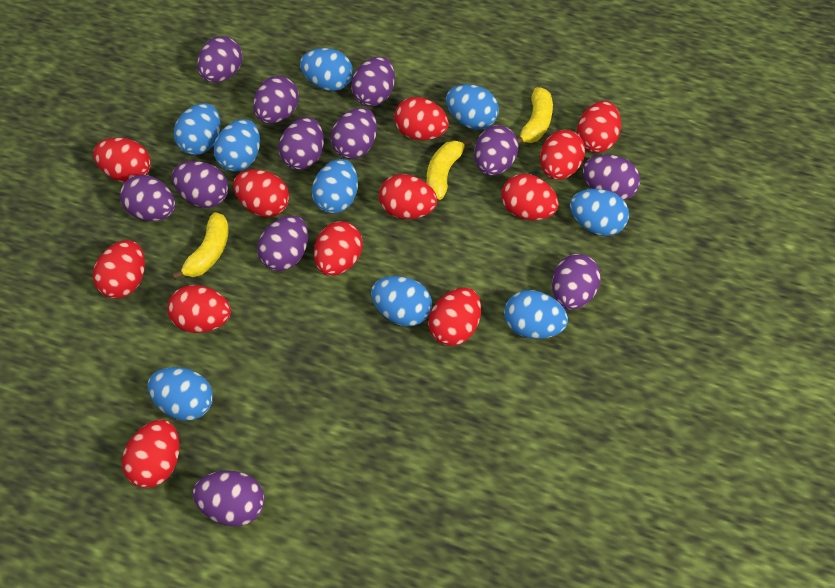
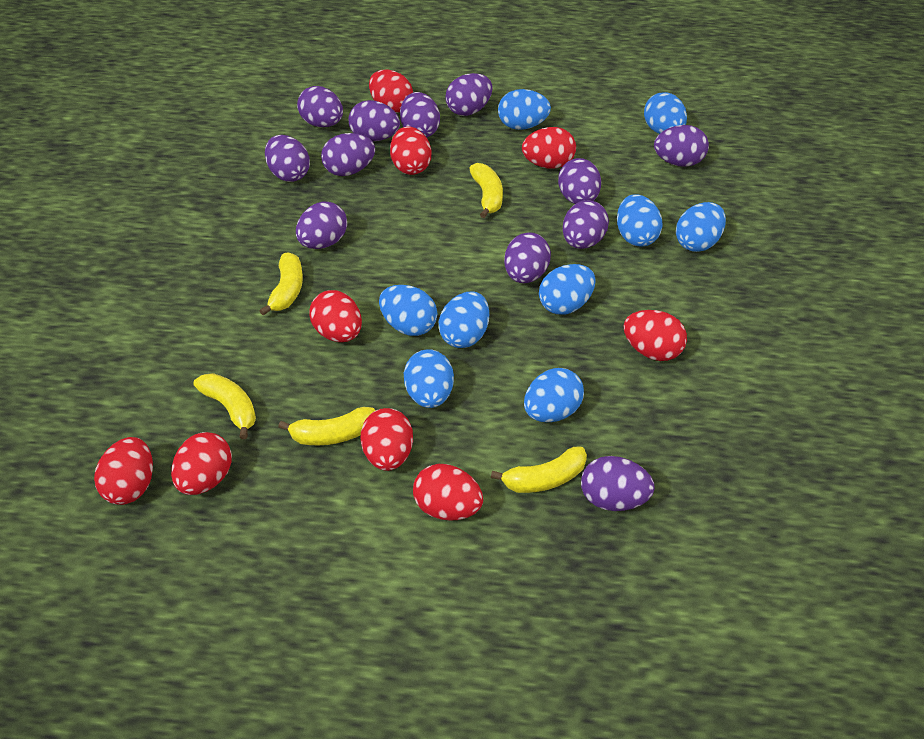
red egg: [93,138,151,182] [93,240,145,299] [122,419,179,488] [167,285,231,333] [233,169,289,217] [314,221,363,276] [379,174,437,219] [394,97,449,141] [428,288,481,346] [501,174,559,220] [540,130,585,180] [577,101,621,153] = 12 -> [94,437,153,505] [171,432,232,495] [309,290,362,342] [361,408,413,471] [369,70,413,113] [390,126,431,175] [413,464,483,521] [522,127,576,169] [623,310,687,361] = 9
yellow banana: [172,212,228,280] [427,138,472,200] [517,87,553,144] = 3 -> [193,373,256,439] [260,252,303,316] [278,407,376,445] [469,163,503,218] [491,446,587,493] = 5

